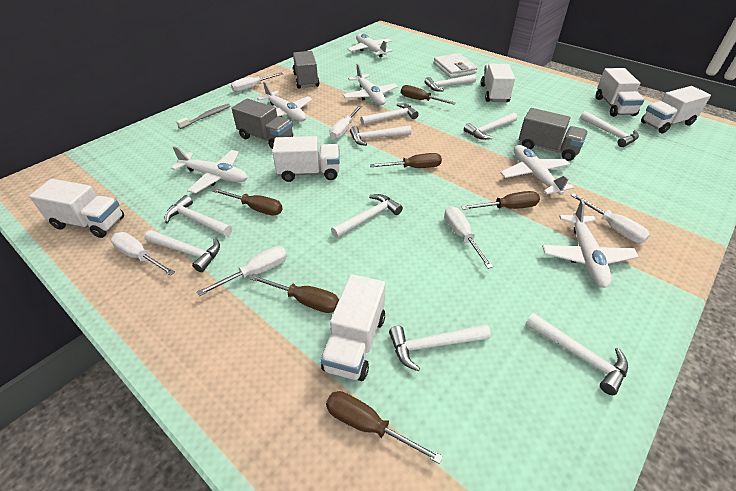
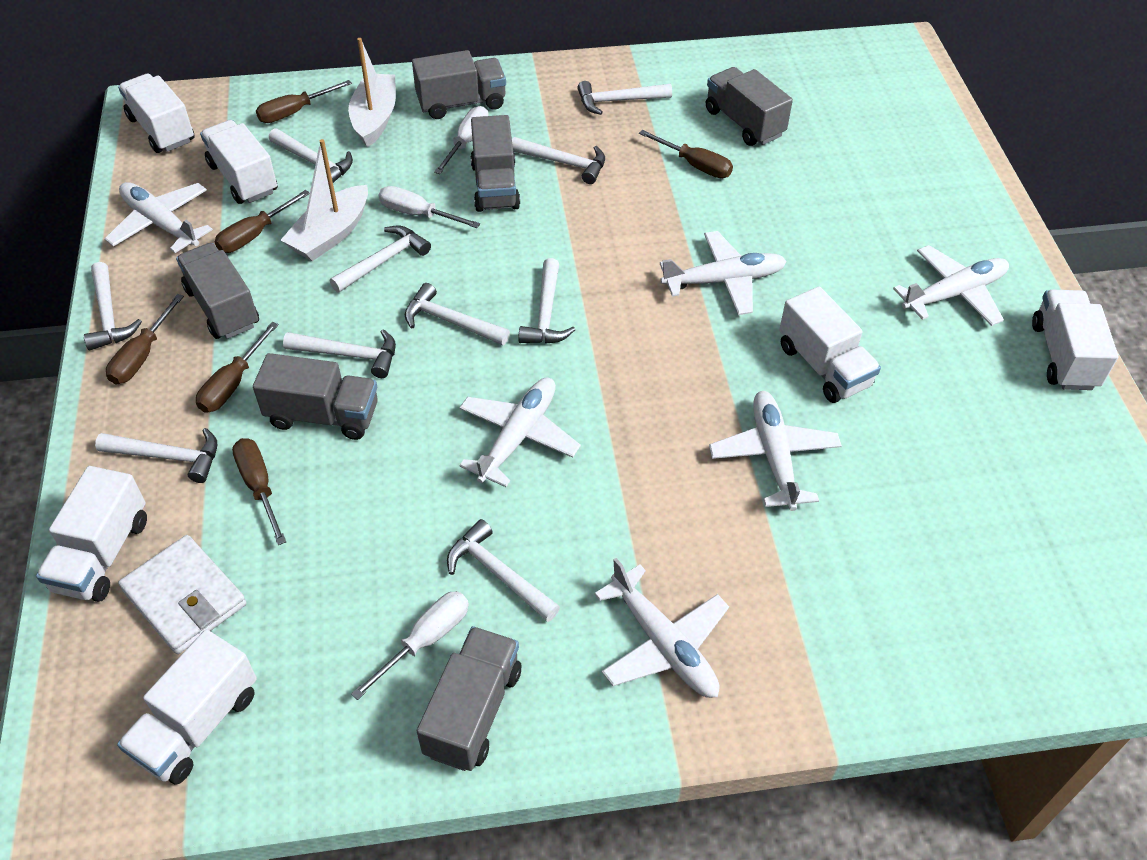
grey toothbrush: [176,104,231,129] = 1 -> none = 0
grey truck: [231,98,293,149] [293,51,320,89] [519,108,588,161] = 3 -> [176,243,259,339] [253,353,378,440] [412,50,506,119] [417,626,521,771] [470,115,520,212] [706,67,793,146] = 6
white boat: none = 0 -> [281,139,368,261] [348,38,396,147] = 2
white screwdriver: [110,232,175,276] [197,246,287,296] [231,73,283,92] [330,106,362,139] [444,206,493,269] [570,193,650,243] = 6 -> [351,591,469,700] [378,186,480,228] [434,106,489,174] = 3

